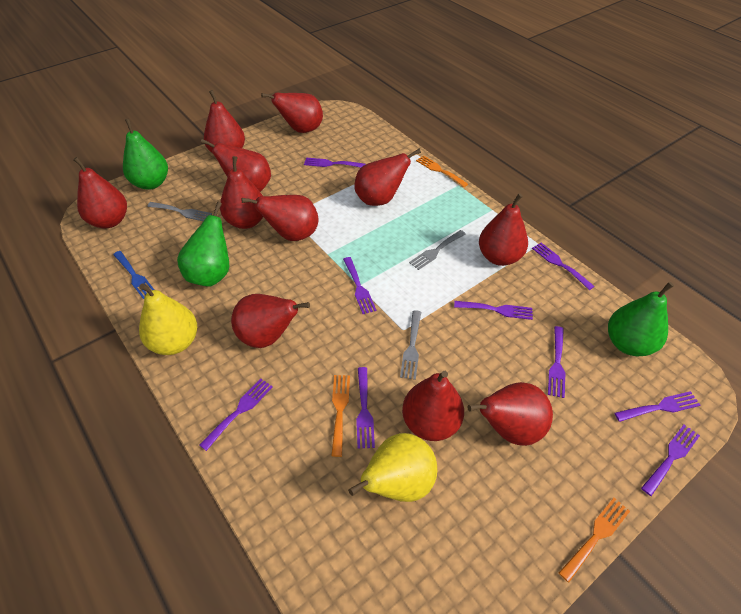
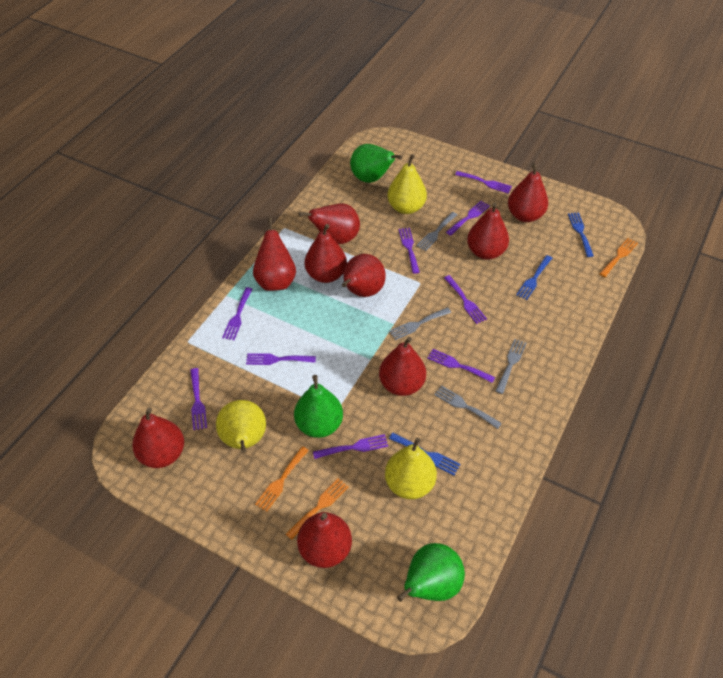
blue fork: [113,251,154,299] = 1 -> [389,433,461,475] [516,255,552,300] [568,213,594,257] = 3
grey fork: [147,202,212,221] [400,310,421,380] [409,230,466,270] = 3 -> [389,307,451,340] [416,212,457,251] [434,385,502,429] [495,339,526,394] = 4
red pear: [73,157,127,228] [201,139,271,192] [204,90,245,154] [220,156,263,229] [231,294,310,348] [242,195,319,241] [261,93,323,133] [354,149,421,206] [402,371,464,441] [468,382,553,446] [479,193,528,266] = 11 -> [132,408,184,468] [253,217,296,291] [297,512,352,568] [299,203,360,244] [305,224,347,283] [342,254,386,297] [379,337,426,396] [467,202,509,260] [508,163,548,222] = 9
yellow pear: [139,283,197,355] [348,433,437,502] = 2 -> [216,400,266,453] [385,437,437,499] [387,154,427,214] = 3

